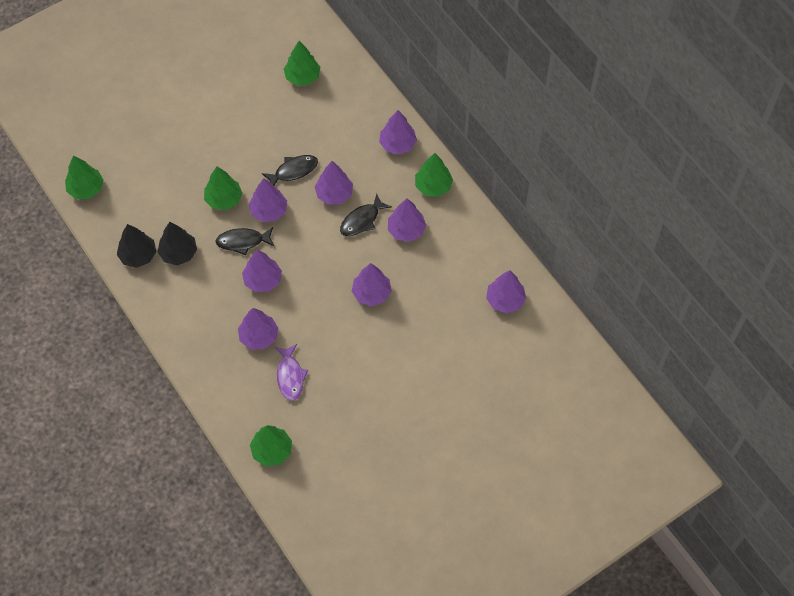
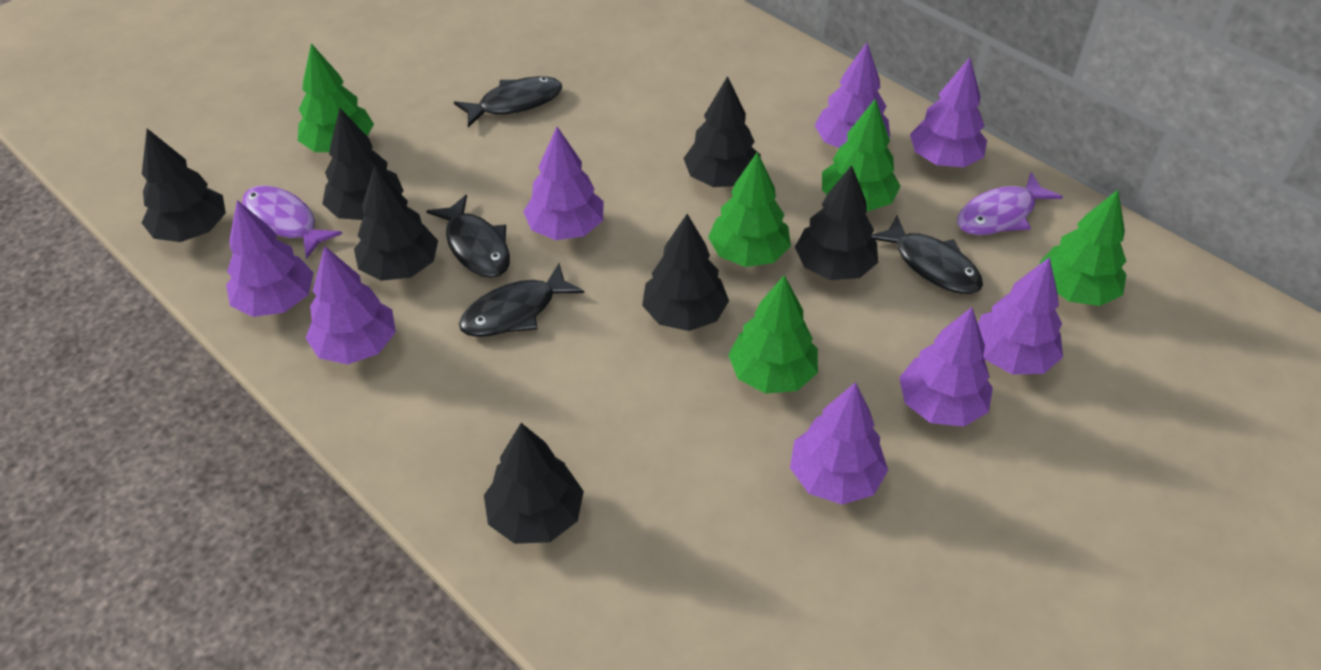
black fish: [215,227,275,255] [262,155,318,185] [340,194,391,236] = 3 -> [426,195,510,278] [454,76,562,128] [459,263,584,337] [871,215,983,294] = 4
black tree: [117,224,156,268] [158,222,197,265] = 2 -> [142,129,226,242] [322,108,404,220] [354,165,438,281] [484,423,584,544] [642,214,729,331] [683,76,761,187] [795,165,878,280] = 7
purple fish: [274,344,308,401] = 1 -> [242,185,342,259] [957,172,1063,235] = 2

